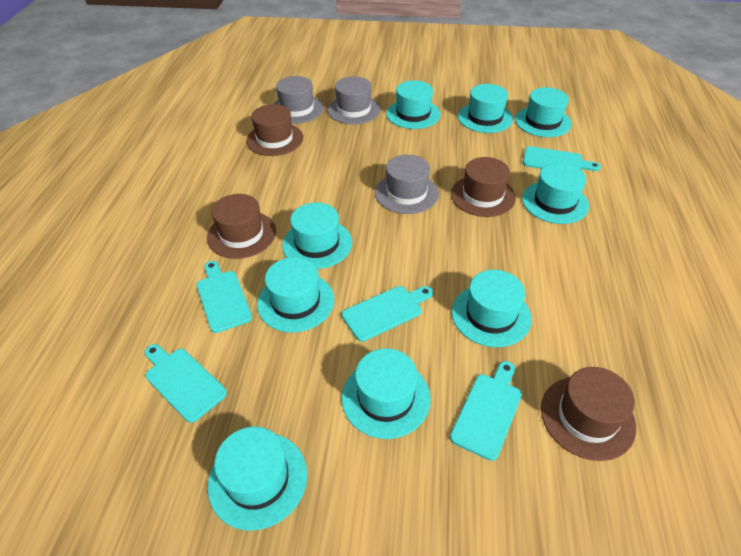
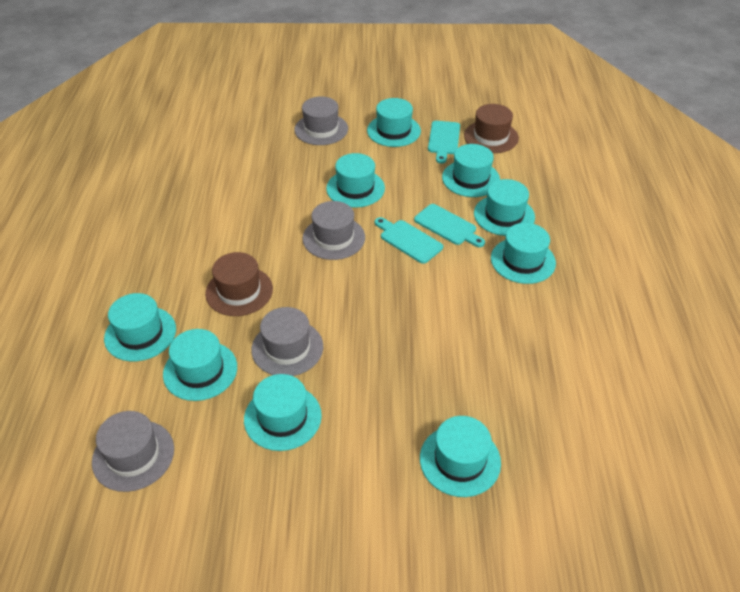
brown hat: [207,194,276,259] [246,104,303,156] [451,157,516,217] [541,367,636,461] = 4 -> [205,252,273,316] [464,104,519,153] = 2
grey hat: [274,76,324,124] [327,76,381,124] [375,155,439,214] = 3 -> [92,411,174,492] [251,307,323,376] [294,96,348,145] [303,201,365,260] = 4
turquoise cutting board: [145,344,227,423] [197,261,252,333] [342,286,433,342] [450,361,522,461] [523,146,601,171] = 5 -> [375,217,443,264] [414,204,485,247] [428,121,460,163] = 3

